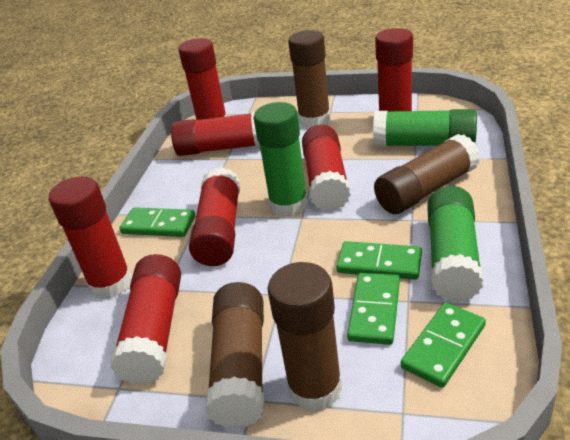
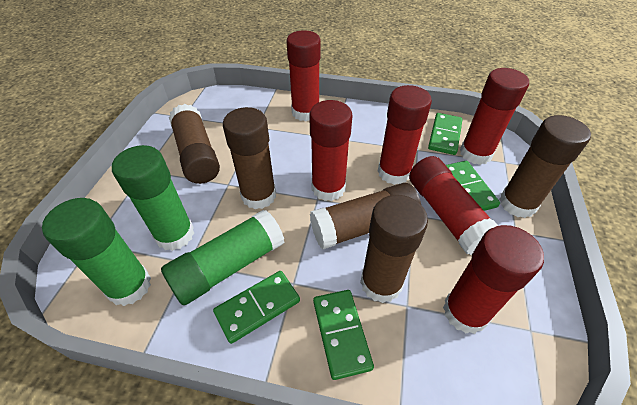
brown glue stick: [205,282,264,428] [267,262,342,412] [288,30,331,128] [374,134,480,214] = 4 -> [169,104,220,184] [223,107,276,209] [310,183,421,249] [360,195,428,303] [499,115,591,218] = 5
red glue stick: [49,176,132,299] [111,254,181,385] [171,112,260,156] [178,38,227,120] [189,167,240,266] [302,125,351,212] [375,28,413,111] = 7 -> [286,30,321,121] [309,100,352,201] [378,85,432,185] [409,156,498,255] [443,225,544,334] [460,68,529,165] = 6

